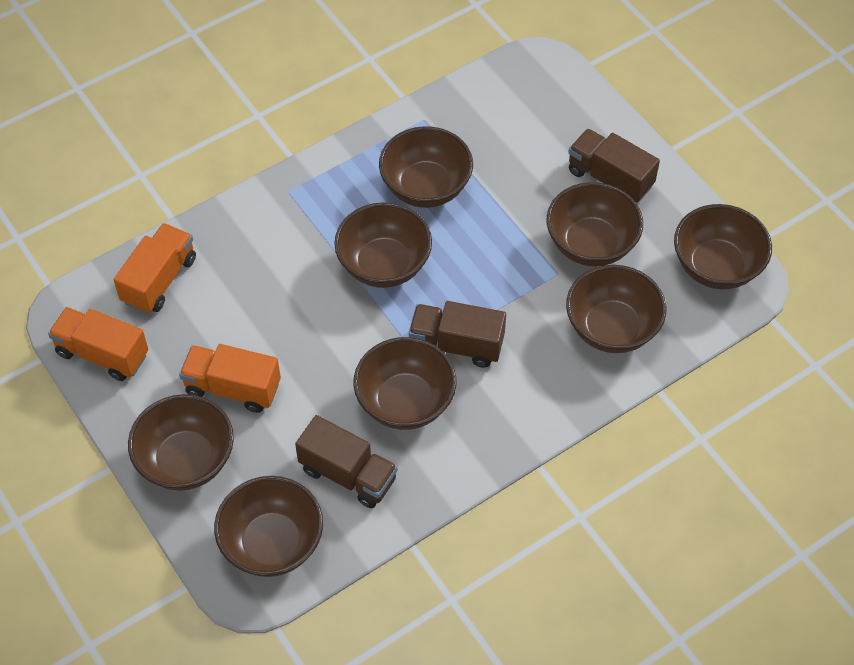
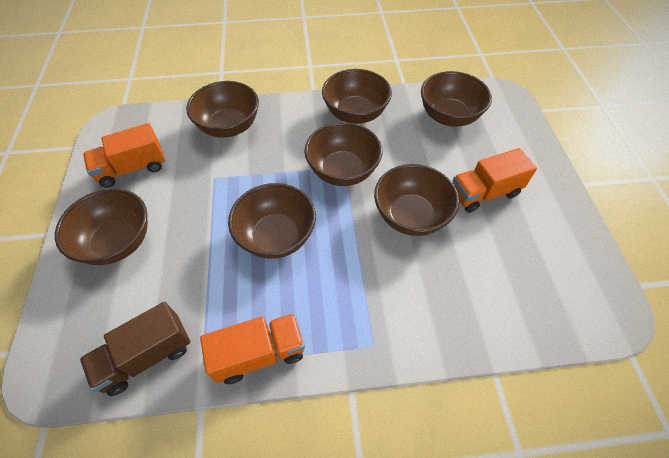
brown bowl: [128,394,234,491] [214,476,323,577] [334,202,432,288] [353,337,457,430] [379,126,473,208] [547,182,643,266] [566,265,666,353] [674,204,772,289] = 8 -> [55,188,148,265] [186,81,259,138] [228,183,316,259] [304,122,382,186] [322,69,392,124] [374,164,459,236] [421,71,492,127] = 7
brown truck: [295,415,398,508] [409,301,506,368] [568,129,660,203] = 3 -> [80,302,190,396] = 1

